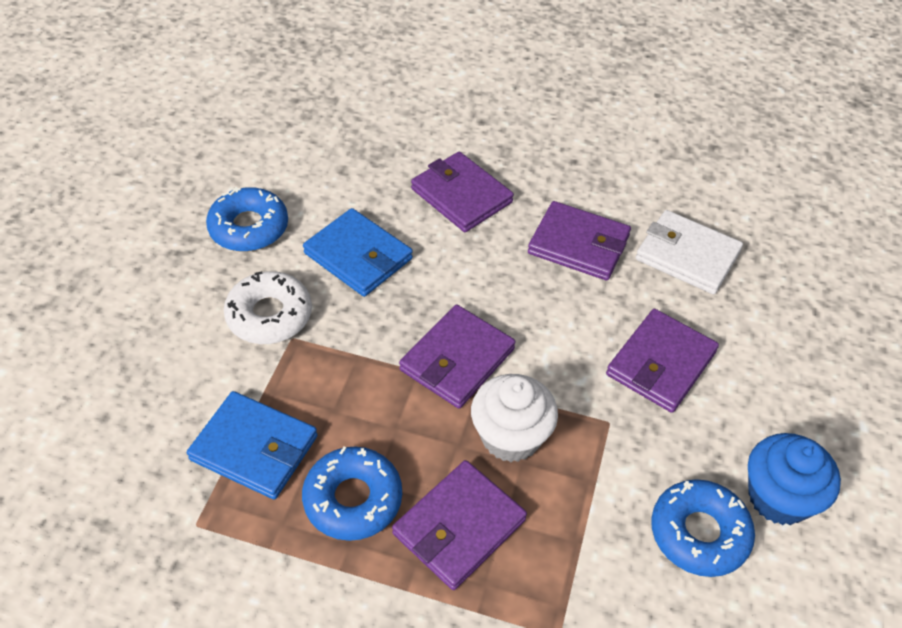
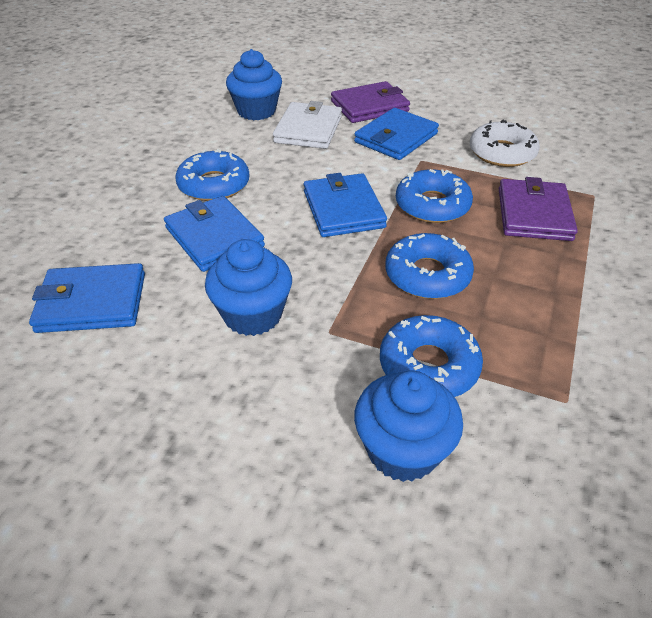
blue cupcake: [748,433,841,525] = 1 -> [205,239,292,336] [226,49,282,121] [354,371,463,482] = 3
blue donut: [206,187,288,252] [302,447,402,541] [651,479,755,577] = 3 -> [175,149,250,201] [380,315,483,397] [385,233,474,299] [396,169,473,223] = 4
blue wallet: [187,391,318,499] [303,208,413,297] = 2 -> [29,263,145,333] [164,196,265,272] [304,173,387,237] [354,108,439,160] = 4
purple wallet: [392,460,527,590] [399,305,516,409] [411,152,514,232] [528,201,631,281] [606,309,719,413] = 5 -> [331,81,410,123] [499,177,578,241] = 2
white cupcake: [471,374,558,462] = 1 -> none = 0

